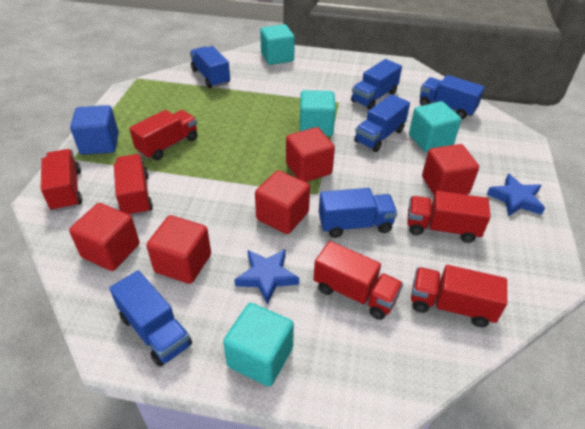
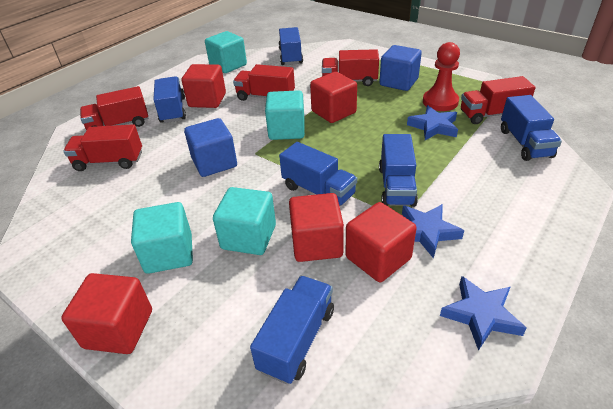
blue cube: [70,105,119,155] = 1 -> [184,118,237,177] [379,45,422,91] = 2
blue star: [234,249,299,305] [487,174,545,216] = 2 -> [402,204,464,258] [407,105,458,140] [440,276,527,351] = 3
red pawn: none = 0 -> [423,42,460,111] = 1
red truck: [41,149,82,212] [114,154,153,217] [129,110,198,160] [313,241,403,320] [407,191,491,243] [411,265,507,327] = 6 -> [63,124,142,171] [80,86,148,130] [233,64,295,101] [322,49,379,86] [461,76,536,124] = 5

